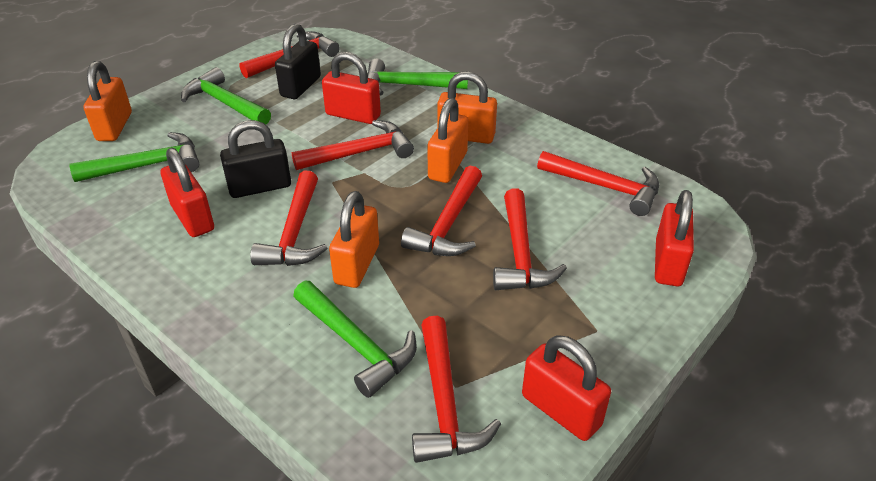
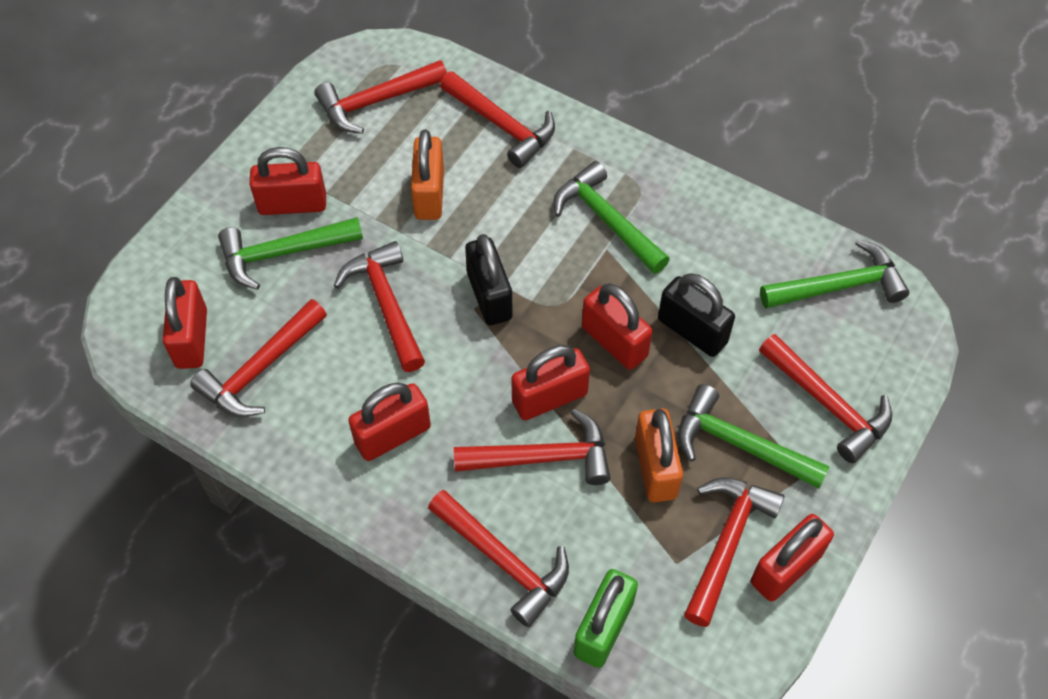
green padlock: none = 0 -> [574,569,638,668] = 1
orange padlock: [83,61,132,141] [329,191,379,288] [427,98,468,183] [437,71,497,144] = 4 -> [411,130,444,220] [635,408,683,502] = 2
red hammer: [240,31,340,78] [250,171,327,266] [292,120,414,170] [401,166,482,256] [412,316,501,463] [493,189,567,290] [537,151,659,216] = 7 -> [190,299,327,417] [315,60,447,134] [334,241,425,372] [428,490,569,627] [440,71,555,168] [454,409,611,485] [684,478,785,627] [759,334,892,463] = 8
red padlock: [161,148,214,237] [322,52,381,124] [522,335,611,441] [655,190,694,286] = 4 -> [163,277,207,369] [249,147,326,215] [348,383,431,461] [511,345,590,420] [582,283,652,370] [751,514,834,602] = 6

